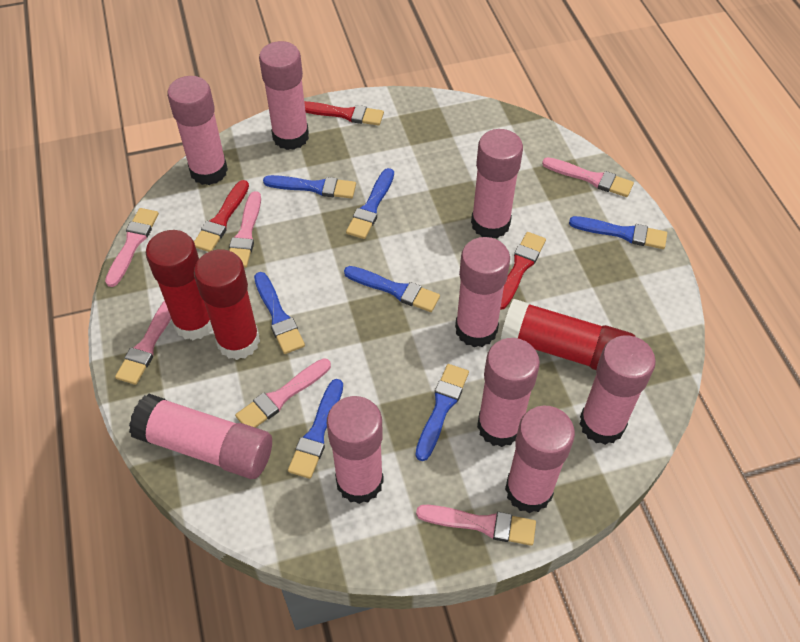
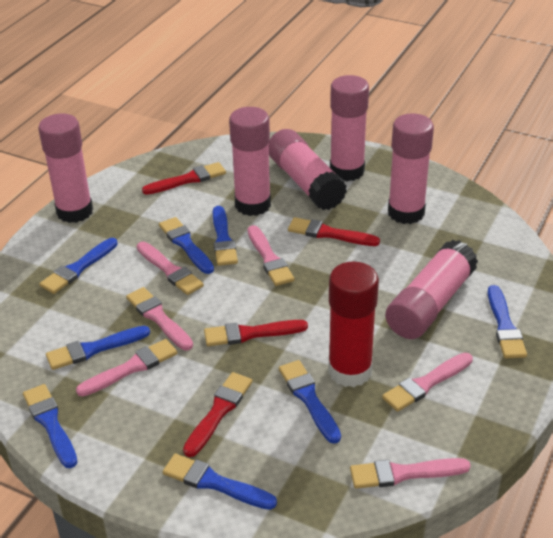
blue brush: [254,272,305,354] [263,175,356,199] [288,379,343,479] [344,266,440,312] [346,168,394,239] [416,364,469,461] [569,216,667,249] = 7 -> [23,384,78,468] [39,238,118,294] [46,326,150,370] [159,217,214,274] [163,454,277,510] [213,206,238,266] [279,360,341,444] [488,285,527,358] = 8
pink glue stick: [129,394,272,479] [167,76,228,185] [259,41,309,150] [327,396,384,504] [455,237,510,347] [471,129,523,239] [477,338,540,447] [505,406,575,513] [580,335,656,445] = 9 -> [38,114,93,223] [229,107,271,216] [268,129,347,210] [330,75,369,181] [385,240,478,339] [388,113,434,224] = 6
red brush: [194,180,249,252] [304,101,384,126] [500,232,546,310] = 3 -> [142,162,226,195] [183,372,253,457] [204,320,308,346] [288,217,380,246] = 4
red glue stick: [146,230,213,340] [194,249,260,360] [501,299,635,370] = 3 -> [328,262,379,387] = 1

